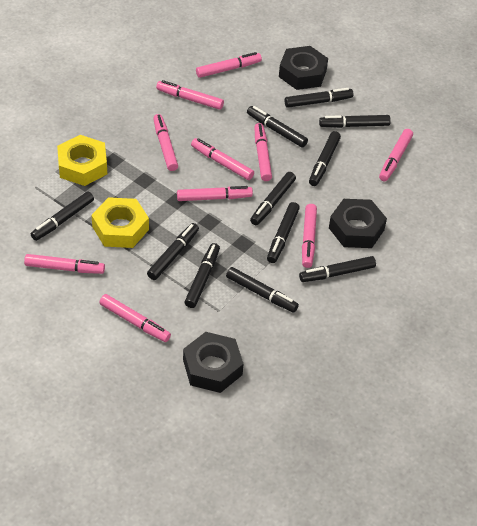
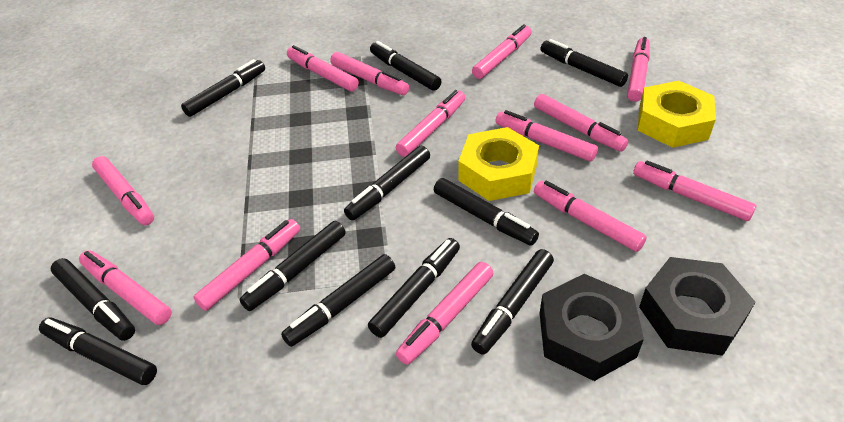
black nut: [183,332,243,393] [279,46,328,90] [329,199,387,248] = 3 -> [539,274,644,381] [639,257,755,356] = 2
pink marker: [24,254,105,274] [99,294,171,342] [153,114,178,171] [156,80,224,110] [177,186,253,201] [191,138,254,180] [196,52,262,78] [254,123,272,181] [302,204,317,268] [379,129,413,181] = 10 -> [79,250,172,325] [92,156,154,225] [193,219,300,311] [287,45,359,92] [330,52,409,95] [396,90,465,157] [396,262,493,365] [472,24,532,79] [495,110,598,161] [534,94,628,152] [534,181,647,252] [627,37,650,102] [633,161,756,221] = 13

